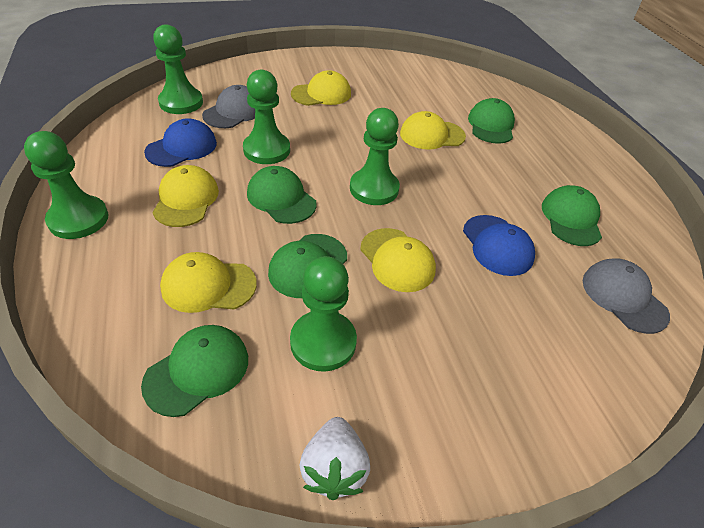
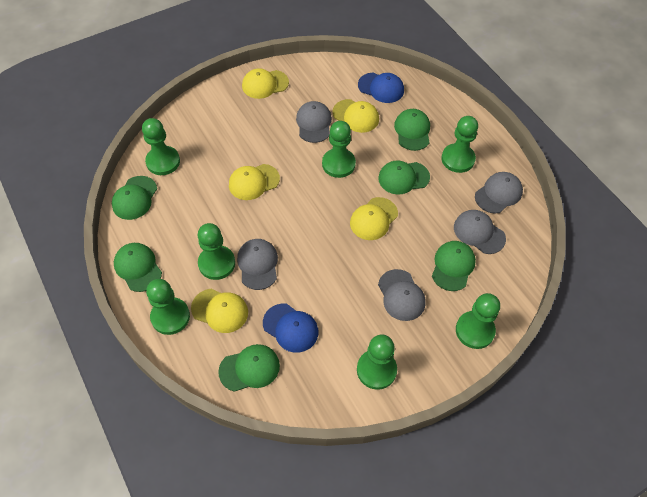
green cap: [141,325,248,417] [247,166,317,224] [268,234,347,298] [468,98,515,144] [542,185,602,246] = 5 -> [112,176,157,220] [114,243,162,292] [218,344,280,392] [378,161,430,194] [394,109,430,151] [432,241,476,291] = 6
green pawn: [24,131,108,239] [153,24,203,114] [243,69,290,164] [290,256,357,372] [350,108,400,205] = 5 -> [142,118,180,175] [146,279,190,335] [198,223,235,280] [322,121,356,178] [357,335,397,390] [442,116,478,173] [456,293,500,349] = 7
grey cap: [202,85,255,128] [583,258,670,334] = 2 -> [237,239,278,290] [296,101,332,143] [378,269,426,321] [454,210,506,254] [475,172,523,213] = 5
white strawberry: [300,417,370,500] = 1 -> none = 0

